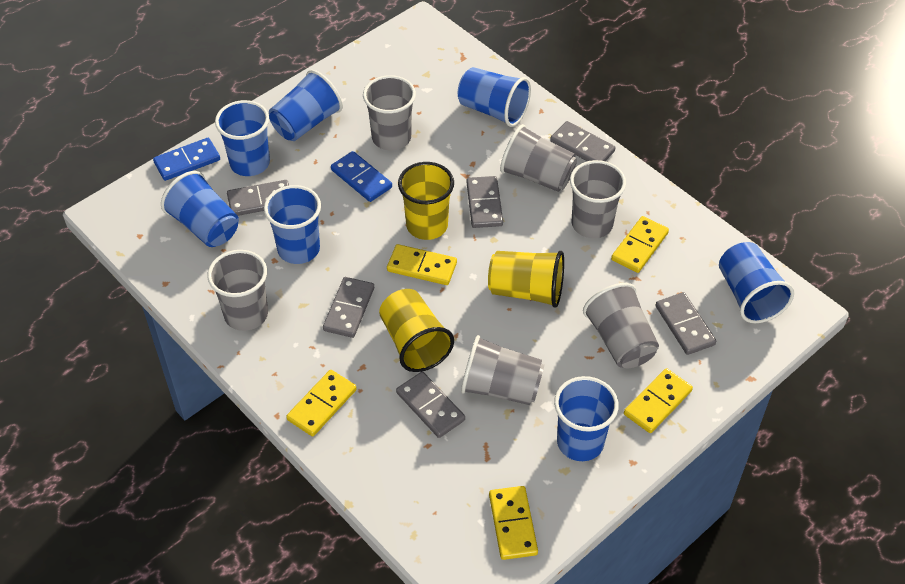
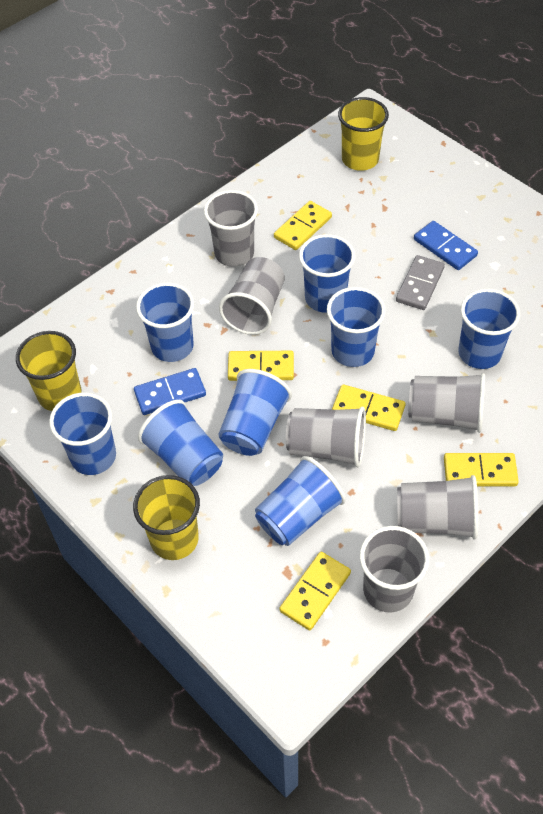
blue cup: [161,171,239,247] [215,100,270,176] [264,185,321,264] [269,70,343,141] [458,67,531,127] [554,376,619,461] [719,242,794,323] = 7 -> [49,393,116,475] [136,283,194,362] [138,400,223,486] [218,369,292,456] [255,456,346,546] [299,234,355,313] [327,287,386,367] [458,289,520,369] = 8
grey domino: [227,180,289,216] [323,277,374,338] [396,372,465,438] [466,176,503,228] [550,121,615,161] [656,292,716,355] = 6 -> [396,255,445,310] = 1

